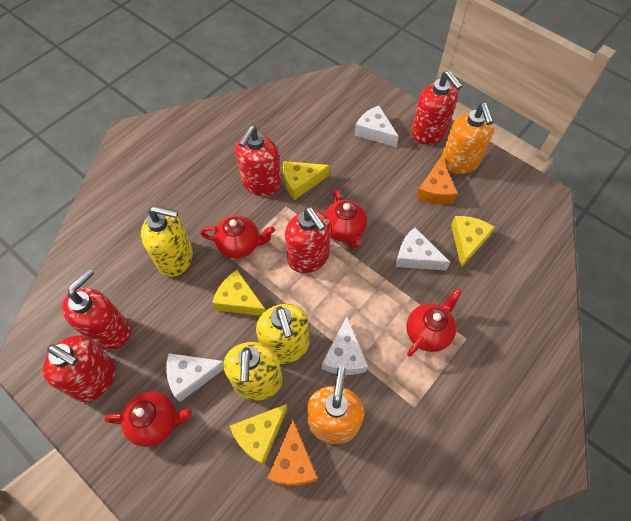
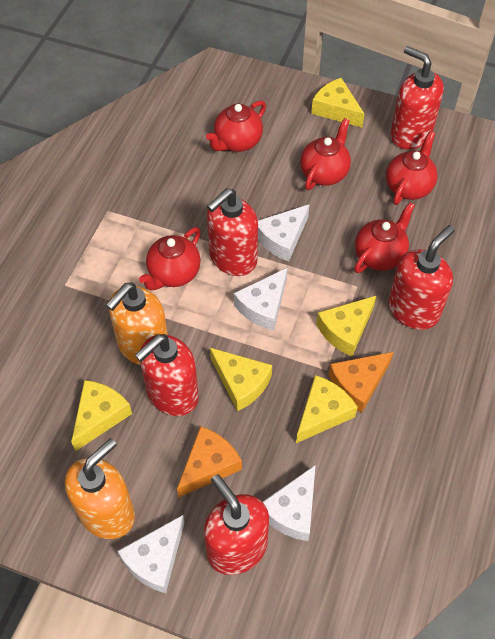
red teapot: [104,391,192,447] [200,215,275,258] [325,189,367,249] [406,288,462,357] = 4 -> [139,227,201,290] [206,100,266,152] [300,118,351,190] [354,202,415,273] [386,131,438,205] = 5
yellow cheese: [212,270,266,316] [230,404,288,465] [283,161,330,200] [451,216,495,268] = 4 -> [71,380,132,451] [210,348,272,411] [296,375,358,443] [311,78,365,128] [316,295,377,357] = 5
yellow soap dispenser: [141,206,193,277] [223,342,283,401] [256,304,309,364] = 3 -> none = 0

